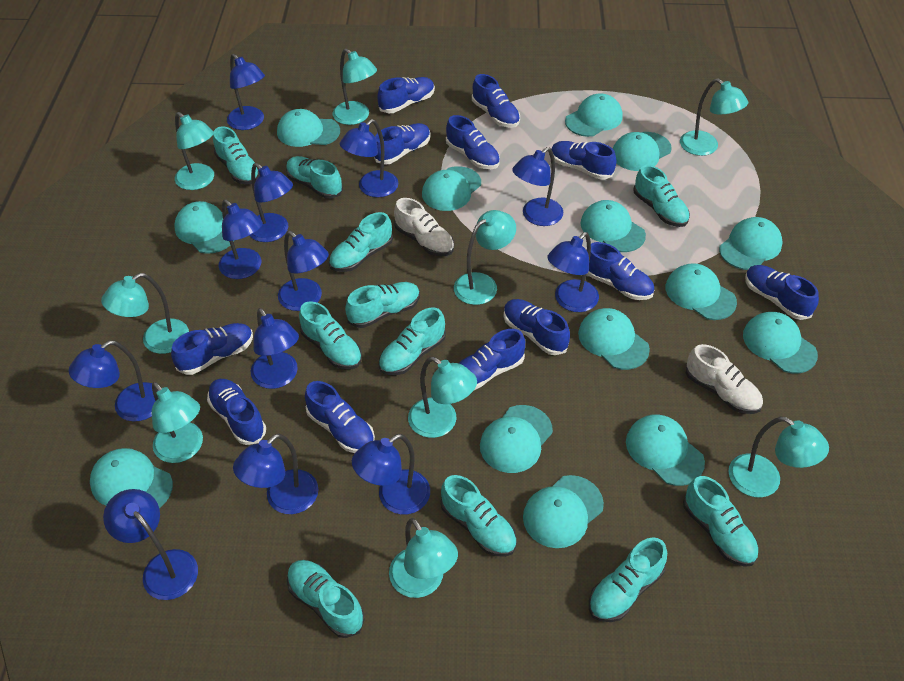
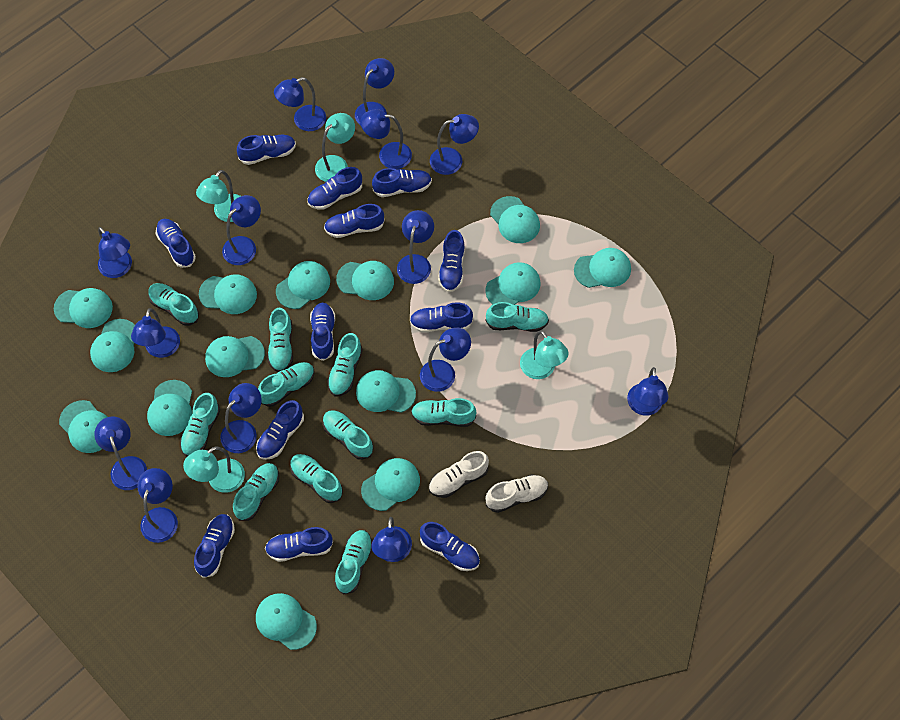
blue lamp: [69,340,158,422] [103,489,198,600] [219,199,263,279] [227,54,265,130] [233,433,319,514] [249,163,293,242] [251,308,299,389] [278,231,329,311] [340,119,398,197] [352,434,430,515] [512,147,563,226] [547,232,599,312] = 12 -> [94,417,147,490] [98,227,132,278] [131,308,180,358] [137,468,178,543] [220,383,262,453] [222,195,261,265] [274,77,326,131] [355,58,394,125] [361,109,412,169] [371,517,412,562] [397,210,434,284] [420,327,471,392] [430,114,479,175] [627,367,669,416] = 14
turquoise lamp: [101,273,189,354] [151,382,203,463] [175,112,214,190] [333,49,377,125] [389,518,458,598] [408,357,477,438] [454,210,516,305] [680,78,748,156] [728,416,829,497] = 9 -> [183,446,245,493] [196,170,241,222] [315,113,355,182] [520,330,568,379] = 4

